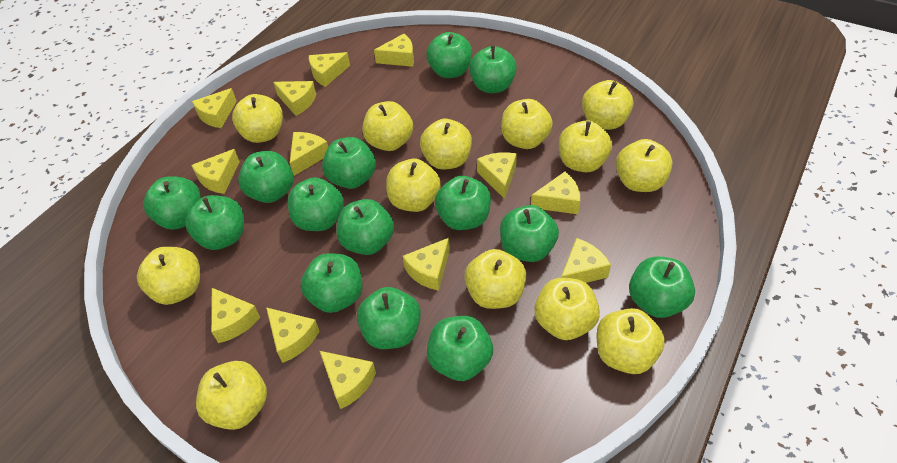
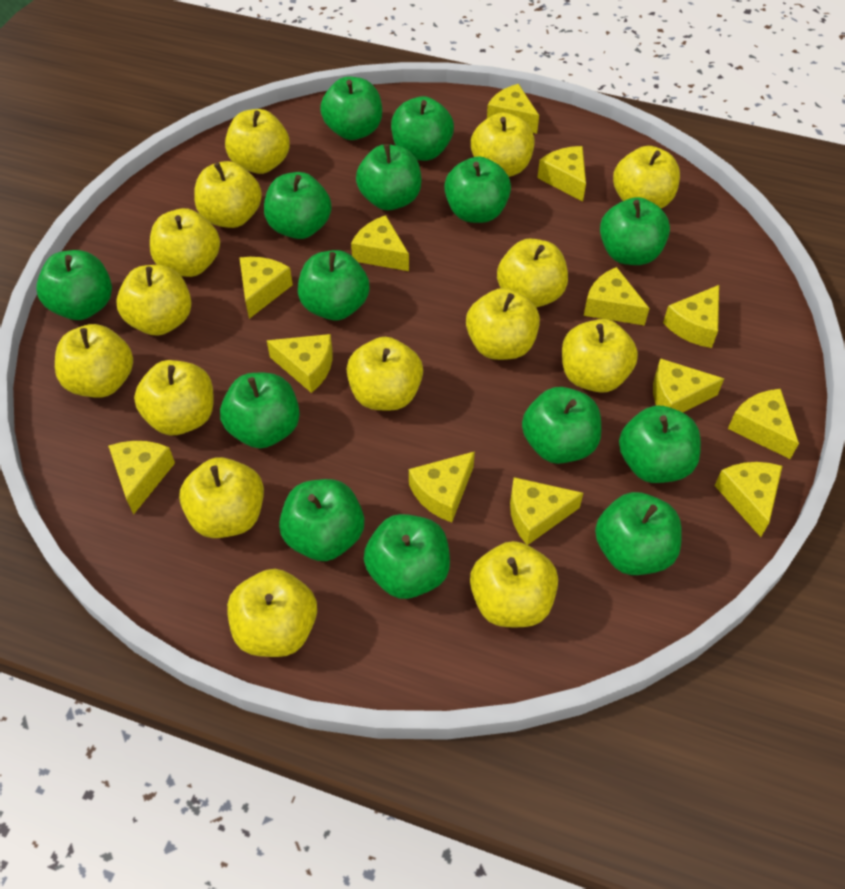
yellow apple: [137,247,200,305] [196,361,267,430] [232,94,283,143] [363,101,413,151] [386,159,441,212] [420,119,472,170] [464,249,526,309] [501,99,553,149] [534,278,600,340] [559,120,612,172] [582,80,633,130] [596,308,665,374] [616,139,672,192] = 13 -> [55,324,133,398] [116,265,191,336] [134,360,214,435] [150,208,220,277] [179,457,264,538] [194,161,262,228] [225,109,290,174] [227,569,317,657] [346,337,423,410] [466,288,540,360] [470,541,558,627] [471,112,535,177] [497,238,568,308] [562,319,638,393] [613,146,680,208] = 15

